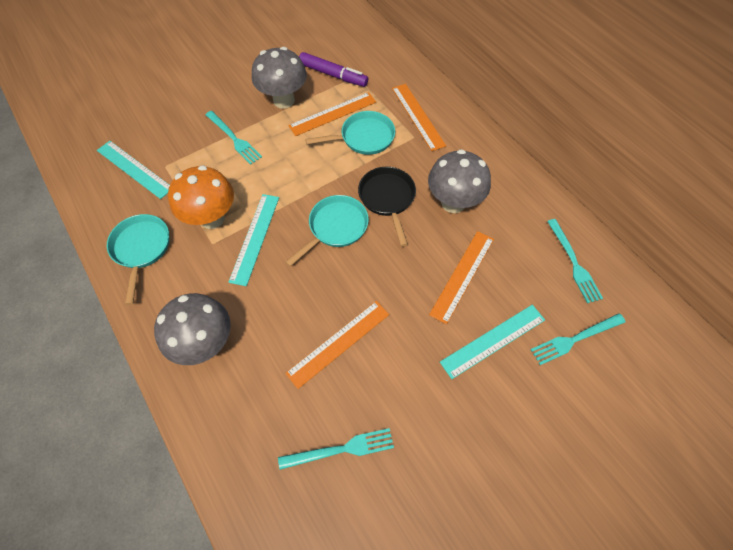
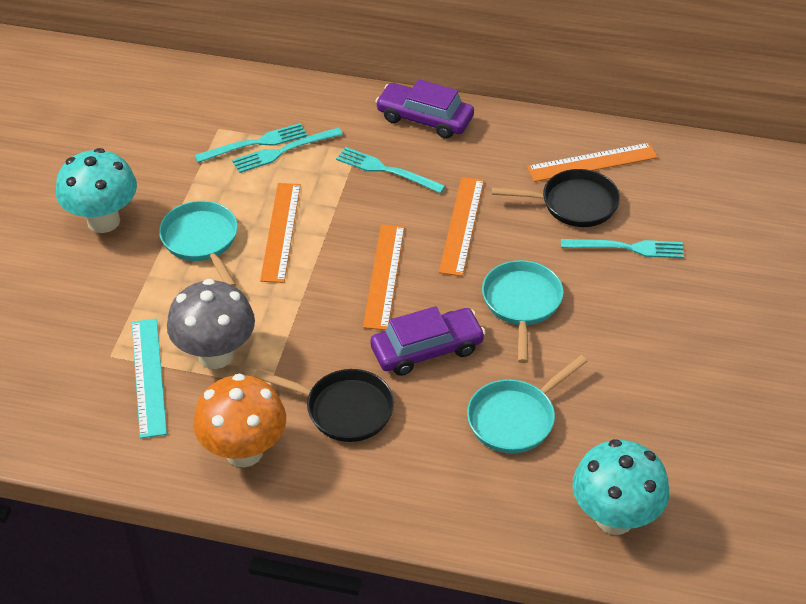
black pan: [358,167,416,246] = 1 -> [254,369,394,442] [491,169,620,227] = 2
grey mushroom: [154,293,231,365] [252,47,307,109] [428,149,491,213] = 3 -> [167,279,255,369] = 1
purple car: none = 0 -> [370,306,486,376] [375,79,474,139] = 2
purple marker: [299,52,368,87] = 1 -> none = 0
turquoise mushroom: none = 0 -> [56,148,137,233] [572,439,669,535] = 2
turquoise ruler: [97,141,170,199] [228,194,279,286] [440,305,545,379] = 3 -> [132,319,167,438] = 1

